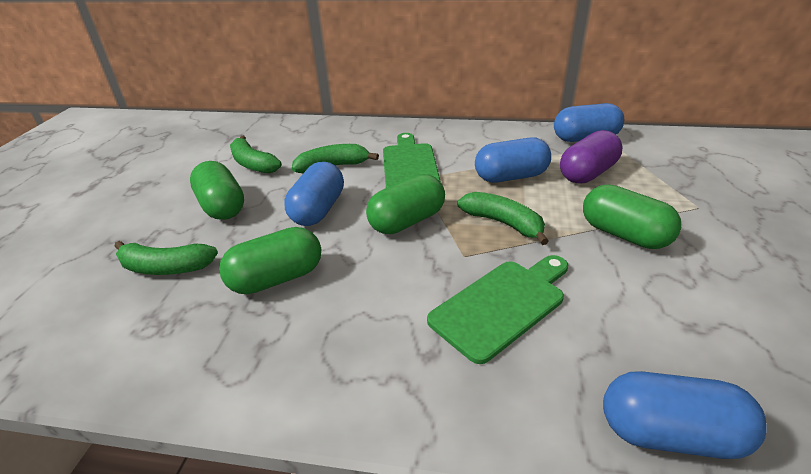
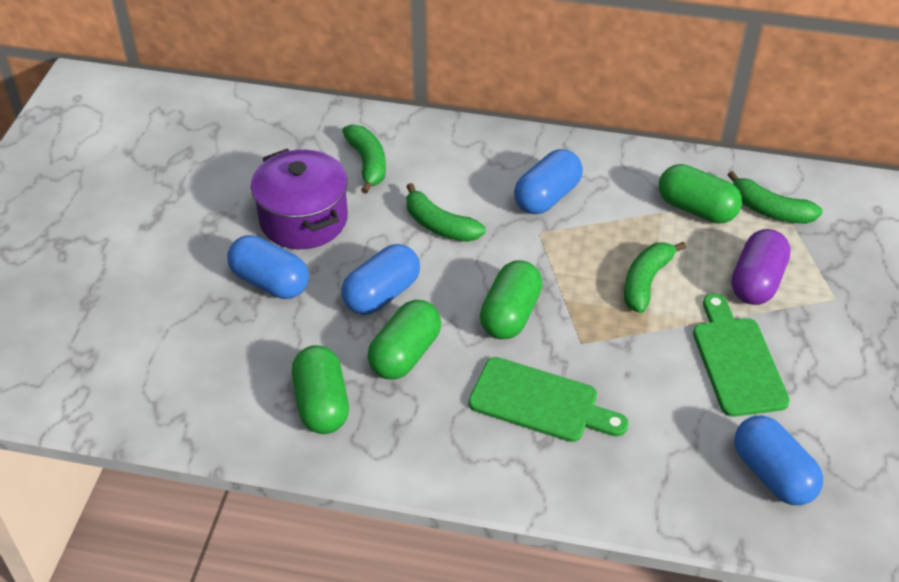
purple pot: none = 0 -> [251,148,348,249] = 1

